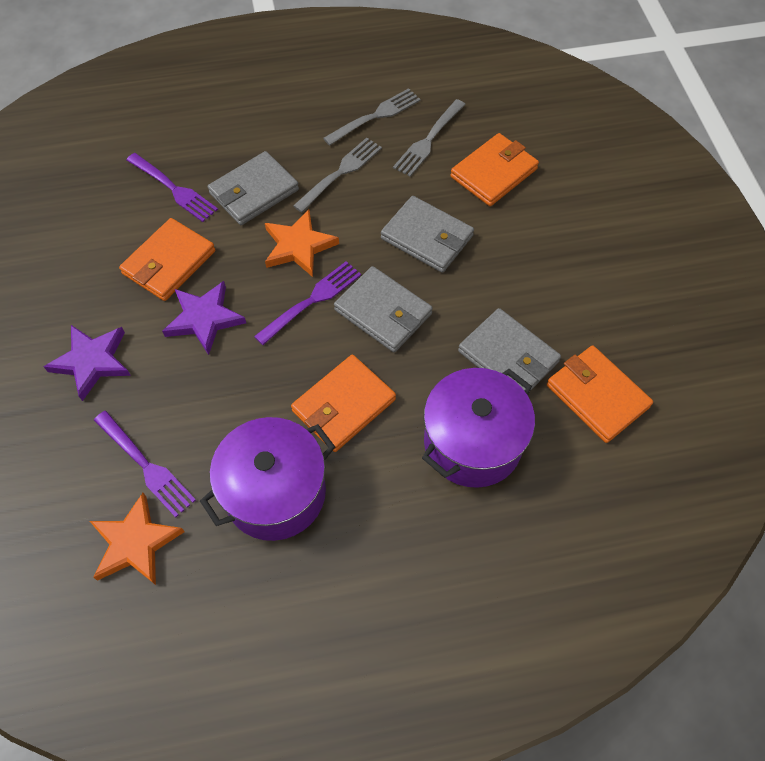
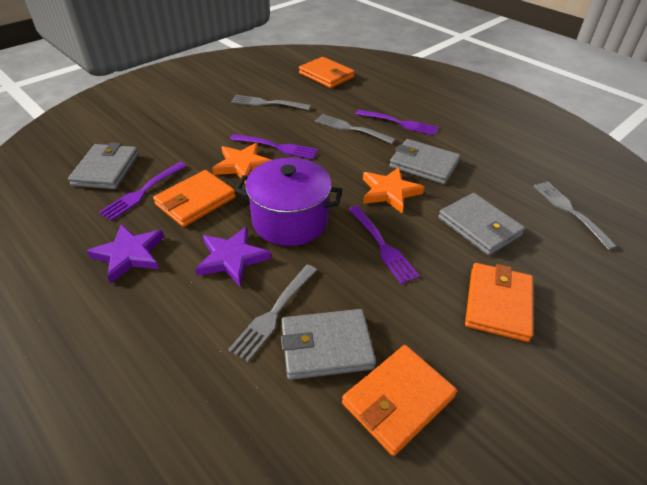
grey fork: [293,138,382,213] [323,88,421,146] [393,99,466,177] = 3 -> [228,264,317,362] [231,95,311,110] [315,114,396,144] [533,182,618,250] = 4
purple fork: [94,411,196,518] [127,153,218,222] [254,261,361,345] = 3 -> [99,162,187,221] [230,134,318,159] [349,206,419,284] [356,109,438,136] = 4
purple pot: [200,417,335,541] [422,368,535,488] = 2 -> [235,158,342,246] = 1

